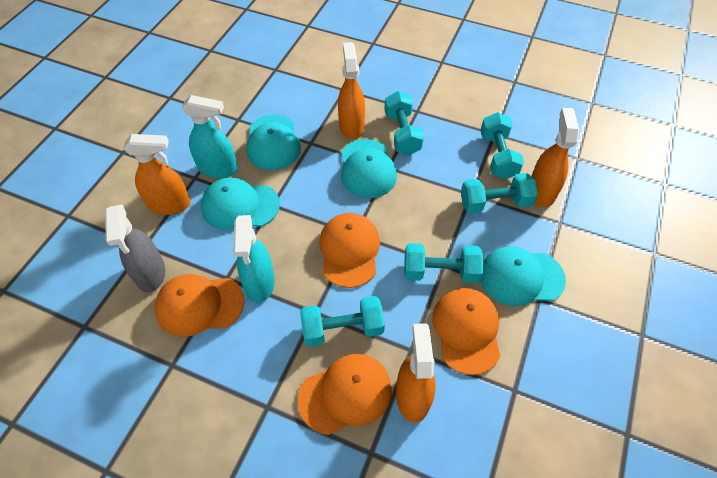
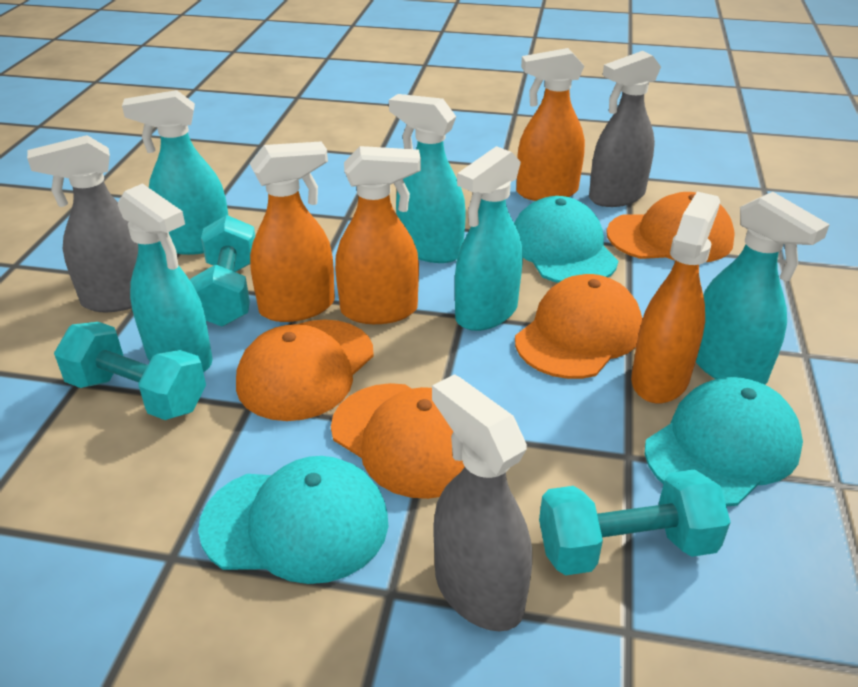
grey spray bottle: [105,204,165,293] = 1 -> [27,135,138,312] [432,374,532,631] [589,51,661,207] = 3
turquoise cap: [201,178,280,230] [246,115,301,170] [341,139,397,198] [480,246,566,306] = 4 -> [198,456,388,584] [514,196,618,283] [645,377,803,506] = 3
turquoise dumbbell: [300,296,385,347] [384,91,424,155] [404,243,484,283] [461,173,538,214] [480,112,524,179] = 5 -> [54,322,206,420] [190,215,255,327] [539,469,731,575] = 3
turquoise spray bottle: [182,95,238,178] [233,215,275,303] = 2 -> [118,183,213,373] [122,90,228,255] [389,94,466,263] [455,146,523,331] [696,192,830,385] = 5

